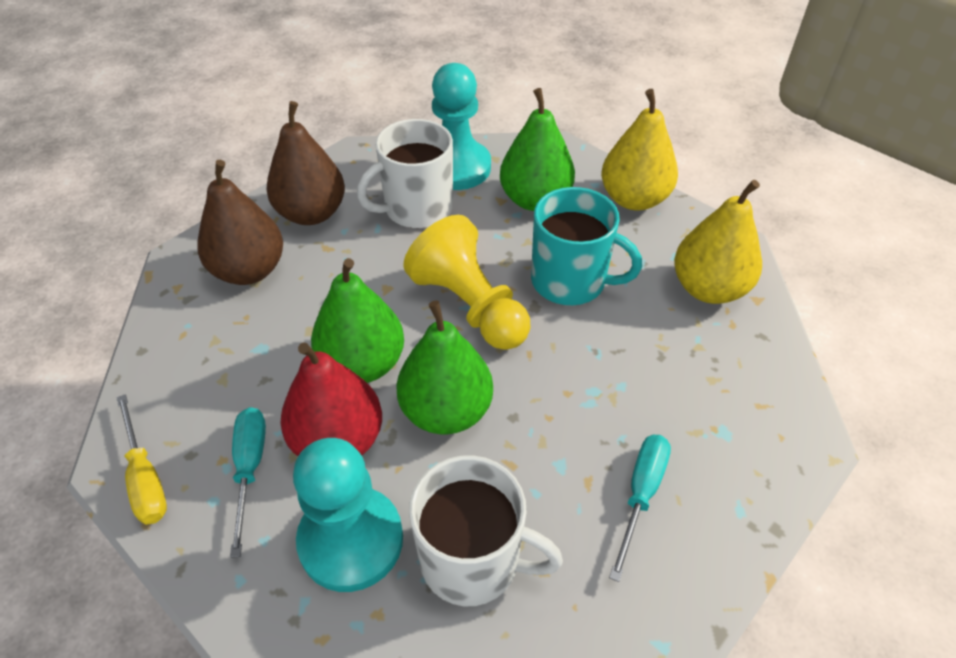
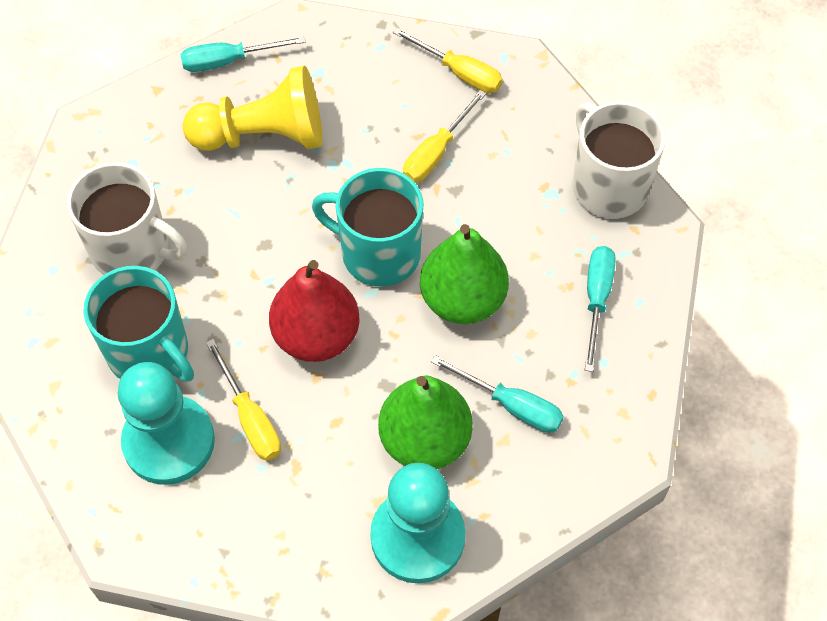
brown pear: [197,160,283,285] [266,101,345,225] = 2 -> none = 0
green pear: [311,258,404,383] [396,300,493,434] [500,88,575,211] = 3 -> [378,376,473,469] [420,224,509,324] = 2
turquoise mug: [531,187,642,305] = 1 -> [83,266,194,382] [312,168,424,287] = 2
turquoise screwdriver: [230,407,266,558] [609,435,671,582] = 2 -> [181,36,306,72] [431,355,564,433] [585,246,616,372] = 3
yellow pear: [601,89,678,210] [674,180,762,304] = 2 -> none = 0
yellow screwdriver: [117,394,167,525] = 1 -> [206,339,281,461] [393,28,503,93] [403,90,486,183] = 3

